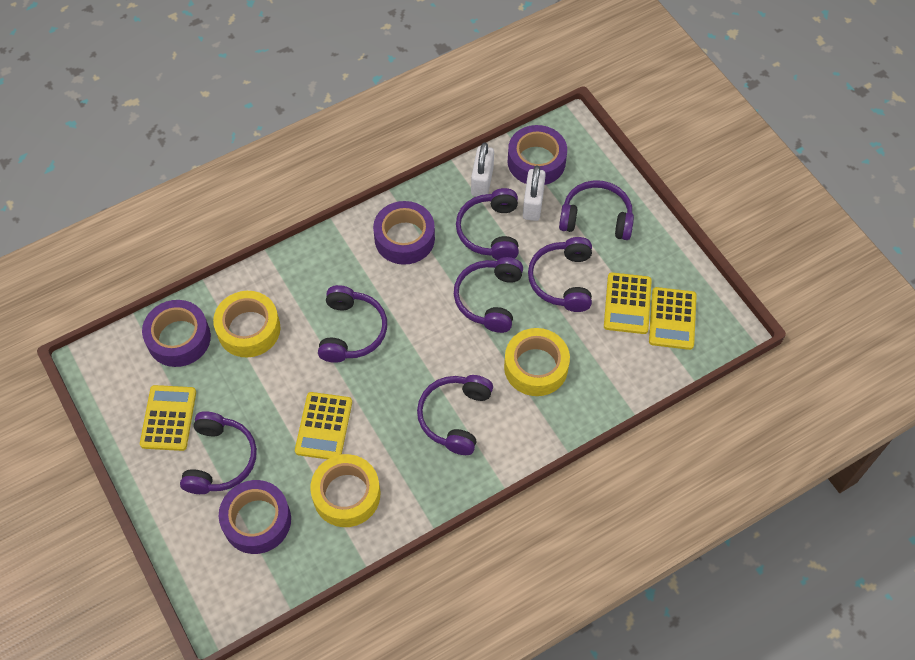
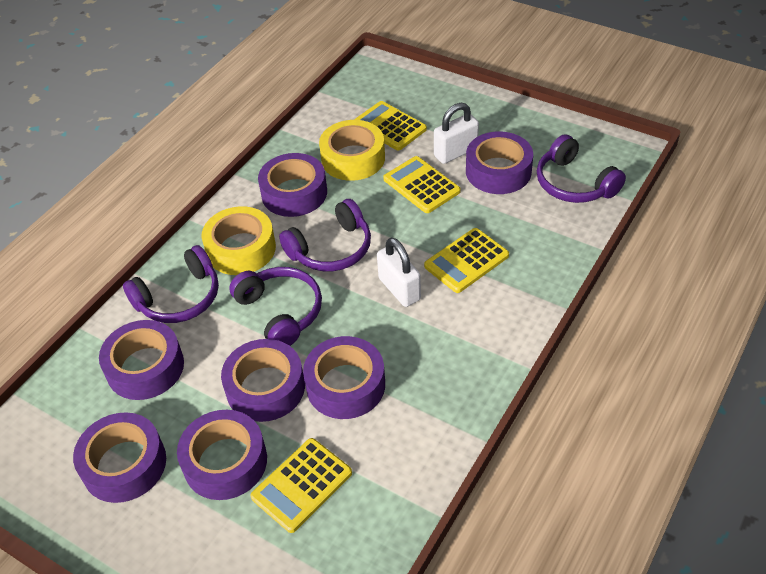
purple headphones: [180,411,257,494] [318,285,387,363] [417,375,493,455] [454,257,523,333] [456,188,519,260] [528,237,592,312] [559,180,634,240] = 7 -> [123,245,219,323] [229,267,322,346] [279,199,371,271] [537,134,626,203] = 4
purple tape: [142,300,211,367] [219,480,291,554] [373,201,435,265] [508,125,567,185] = 4 -> [73,412,166,503] [99,320,184,400] [177,410,267,500] [221,339,305,422] [258,153,327,217] [303,336,385,419] [466,132,533,194] = 7
yellow tape: [213,291,280,357] [310,454,380,527] [504,328,570,396] = 3 -> [202,206,276,275] [319,120,385,181] = 2

